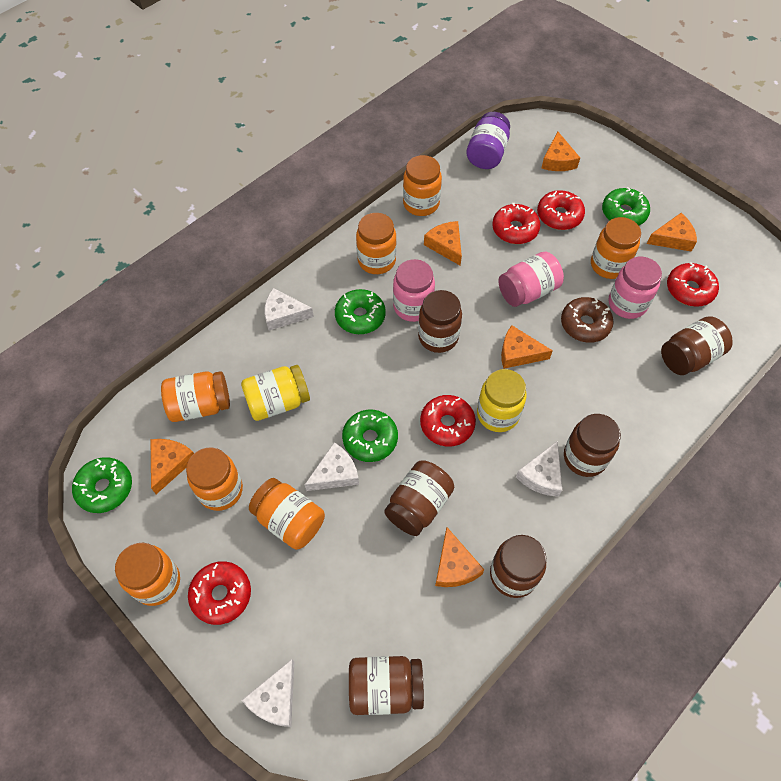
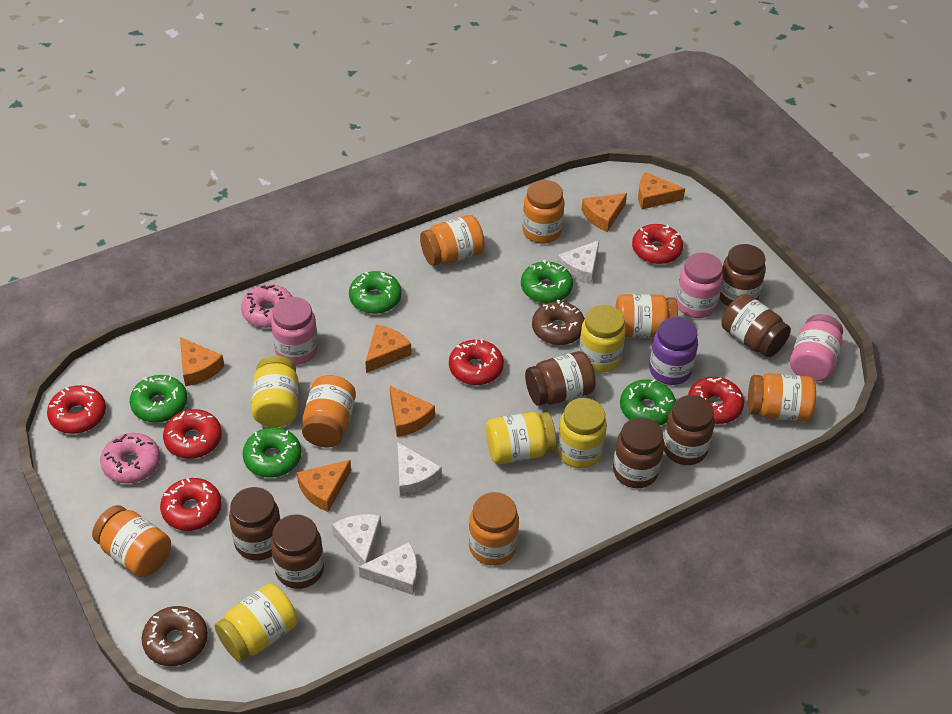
brown donut: [561,297,614,343] = 1 -> [141,606,208,666] [532,300,585,345] = 2
brown jar: [349,656,424,715] [384,461,454,536] [418,290,462,353] [490,535,546,598] [564,414,621,477] [661,316,733,375] = 6 -> [229,487,281,561] [271,514,324,589] [525,351,596,406] [613,417,664,488] [663,395,715,465] [719,244,766,306] [721,294,791,357] = 7
green donut: [72,457,132,513] [335,289,386,334] [342,410,398,462] [602,187,650,225] = 4 -> [130,375,187,423] [242,427,301,477] [349,271,401,314] [521,260,573,303] [620,379,676,426] = 5
pink donut: none = 0 -> [100,433,160,483] [241,284,293,328] = 2
red donut: [188,561,251,625] [420,395,476,447] [492,203,540,244] [537,190,585,230] [667,262,719,307] = 5 -> [47,385,106,434] [160,478,222,531] [163,409,222,459] [449,339,504,385] [632,224,683,264] [688,377,744,424] = 6
yellow jar: [241,365,310,421] [477,369,526,432] = 2 -> [215,584,298,662] [251,356,299,427] [486,412,556,464] [557,398,607,468] [579,305,626,372] = 5

